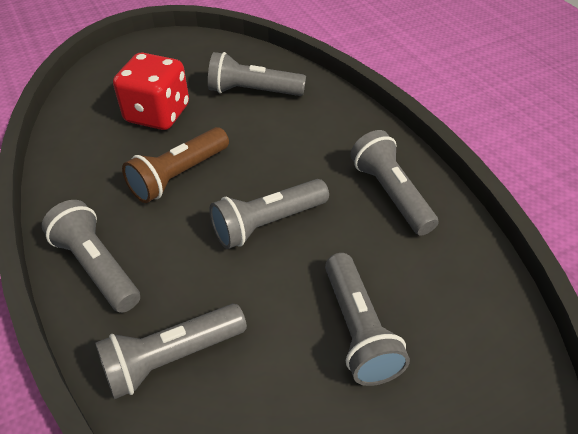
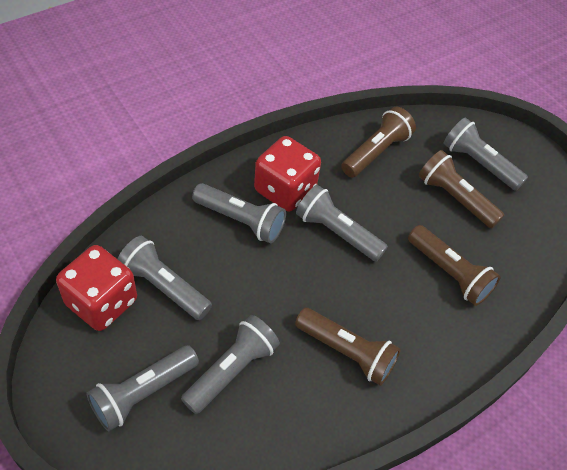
brown flashlight: [122,127,229,203] = 1 -> [295,308,401,386] [341,107,416,178] [408,225,501,306] [419,150,504,228] = 4
red dice: [113,52,189,130] = 1 -> [56,245,137,331] [254,136,321,212] = 2

